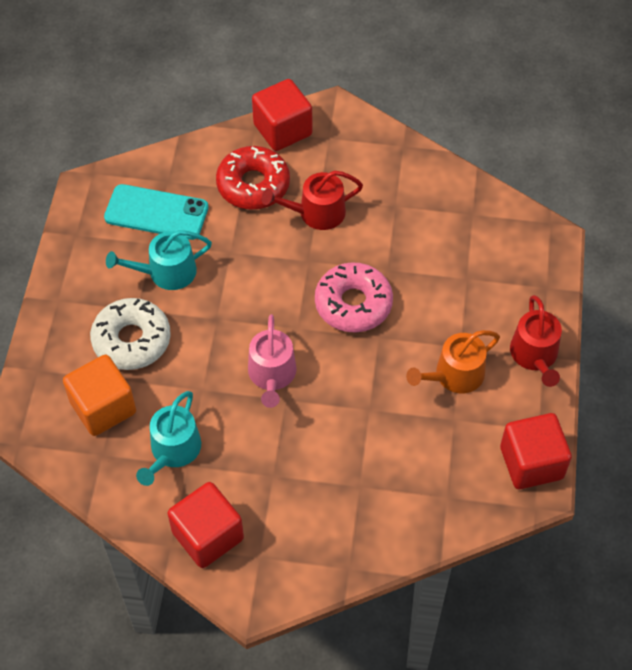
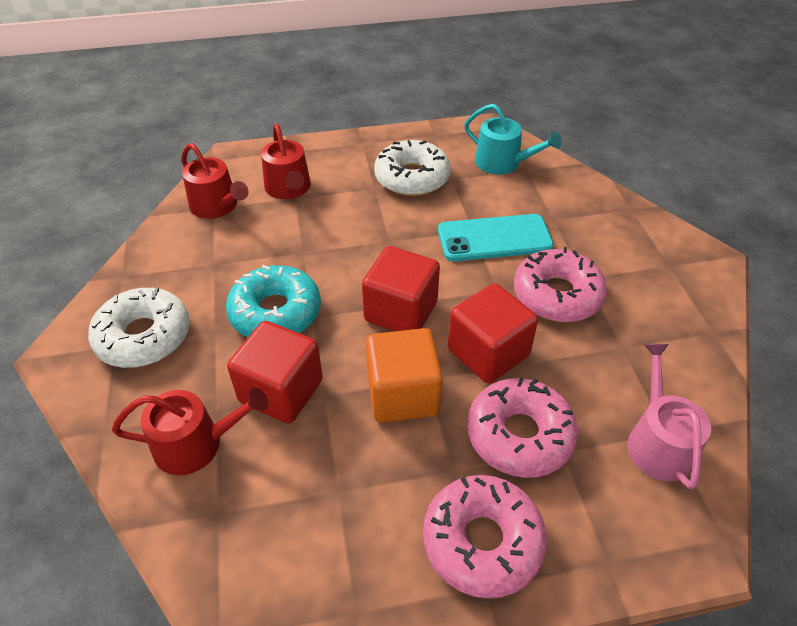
orange watering can: [406,330,500,393] = 1 -> none = 0
pink donut: [315,262,393,332] = 1 -> [423,475,547,599] [467,377,578,478] [514,247,607,322] = 3
red donut: [216,146,290,210] = 1 -> none = 0
red watering can: [262,171,363,230] [510,295,562,387] = 2 -> [112,388,269,475] [181,143,249,219] [261,124,311,199] = 3
turquoise donut: none = 0 -> [226,265,321,337] = 1
turquoise watering can: [106,230,212,290] [136,391,201,486] = 2 -> [464,104,561,174] = 1
white donut: [90,298,171,370] = 1 -> [88,288,190,368] [374,140,451,196] = 2

